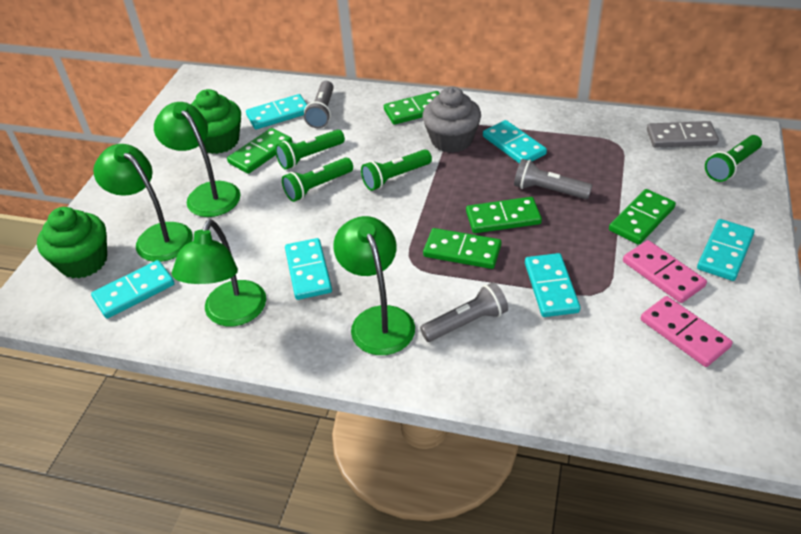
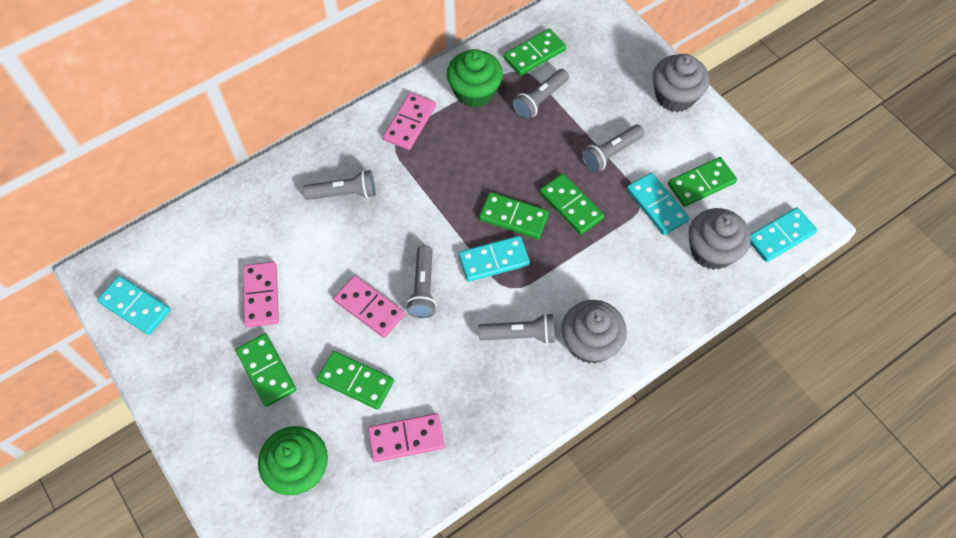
green domino: [227,128,293,174] [384,91,440,125] [423,228,501,269] [466,197,542,233] [609,189,676,245] = 5 -> [236,333,296,407] [317,351,394,410] [479,192,549,239] [504,29,566,76] [540,174,604,235] [668,157,737,207] = 6
green flashlight: [275,130,345,170] [282,158,353,202] [361,149,432,191] [705,135,762,182] = 4 -> none = 0
green lamp: [93,144,193,262] [154,102,241,217] [172,219,266,326] [333,216,415,355] = 4 -> none = 0
grey cupcake: [422,87,481,153] = 1 -> [561,300,627,364] [653,54,709,112] [688,208,751,270] = 3
grey domino: [647,121,719,148] = 1 -> none = 0
grey flashlight: [304,81,334,128] [420,282,508,342] [514,159,592,199] = 3 -> [303,170,375,200] [406,245,437,318] [478,313,555,344] [513,69,569,120] [582,124,645,173] = 5
pink domino: [623,240,707,303] [641,296,733,367] = 2 -> [243,262,279,328] [334,276,405,338] [368,413,445,462] [383,92,436,150] = 4
turquoise domino: [91,260,175,319] [246,94,307,129] [285,238,332,300] [483,120,547,163] [525,253,580,317] [697,219,755,281] = 6 -> [97,276,170,335] [459,236,530,282] [627,173,689,235] [750,207,818,262] = 4

